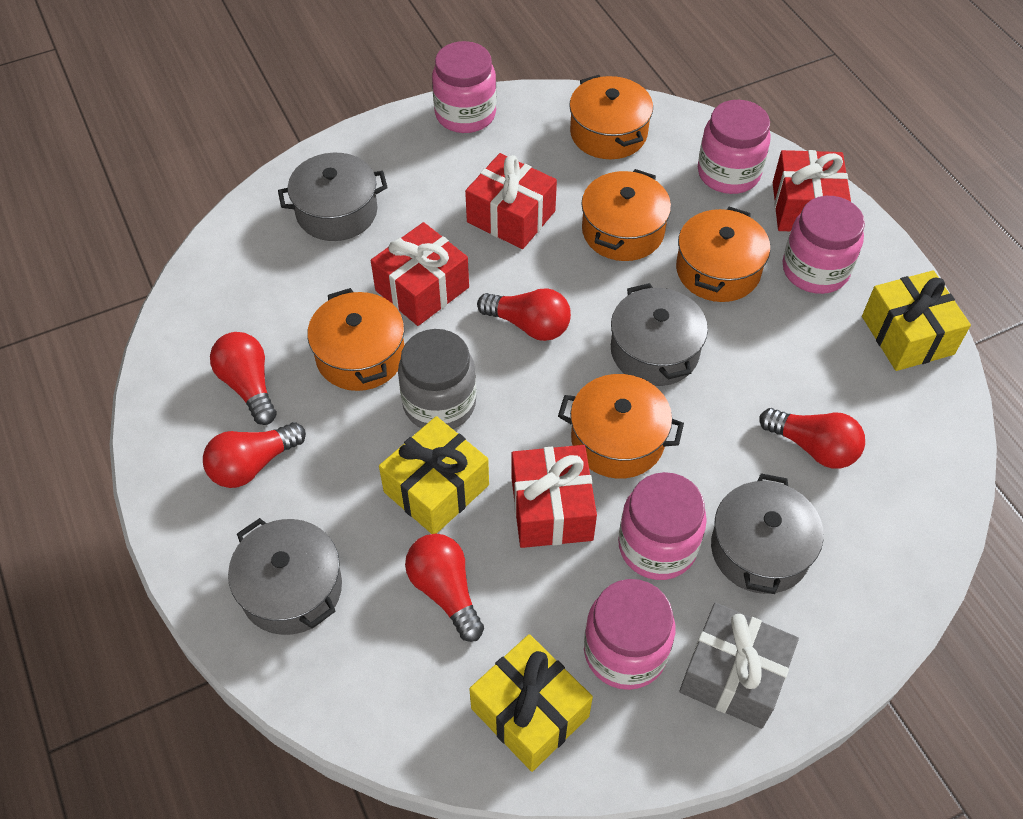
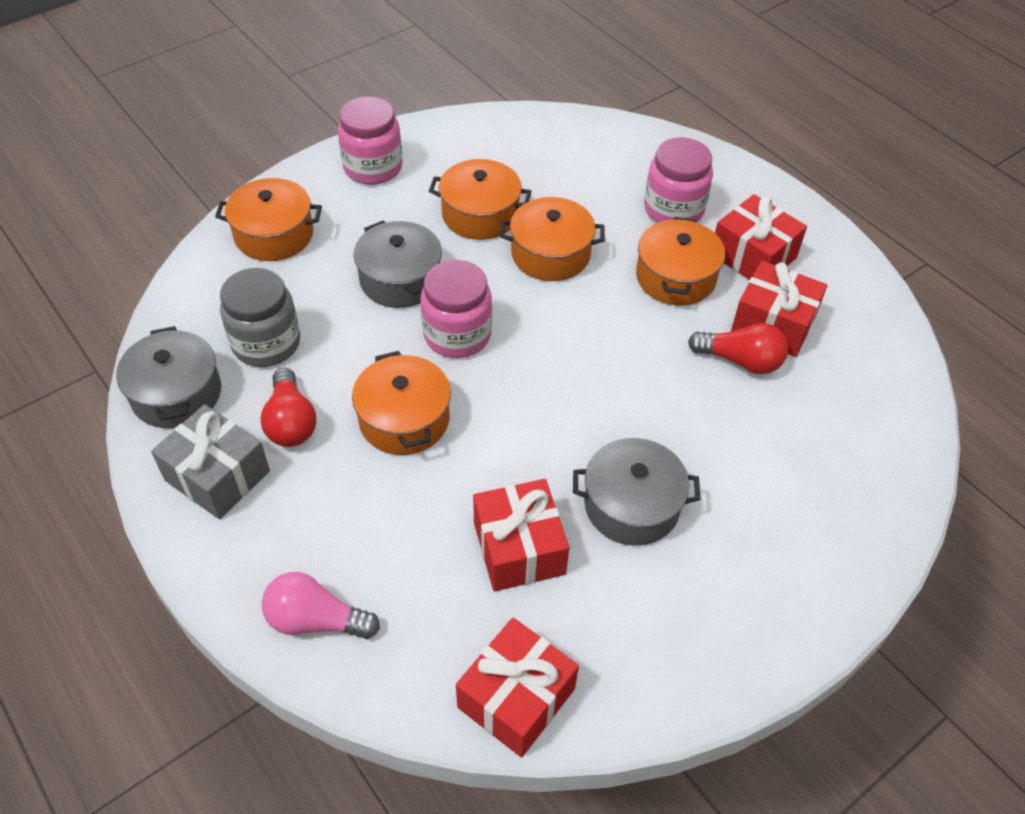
grey pot: [228,518,342,635] [278,153,388,241] [611,283,708,386] [711,473,824,594] = 4 -> [116,326,221,428] [354,220,442,308] [573,438,701,546] = 3
pink jar: [432,41,496,133] [584,579,675,690] [618,472,707,580] [698,100,771,194] [782,196,865,294] = 5 -> [338,96,403,185] [420,260,492,358] [644,137,713,223] = 3
pink light bulb: none = 0 -> [262,572,380,639] = 1
red light bulb: [203,422,306,488] [210,332,277,425] [405,534,484,642] [477,288,571,341] [759,408,865,469] = 5 -> [260,368,316,447] [688,323,788,374] = 2
yellow gift: [379,416,489,534] [469,634,593,772] [862,270,971,371] = 3 -> none = 0

